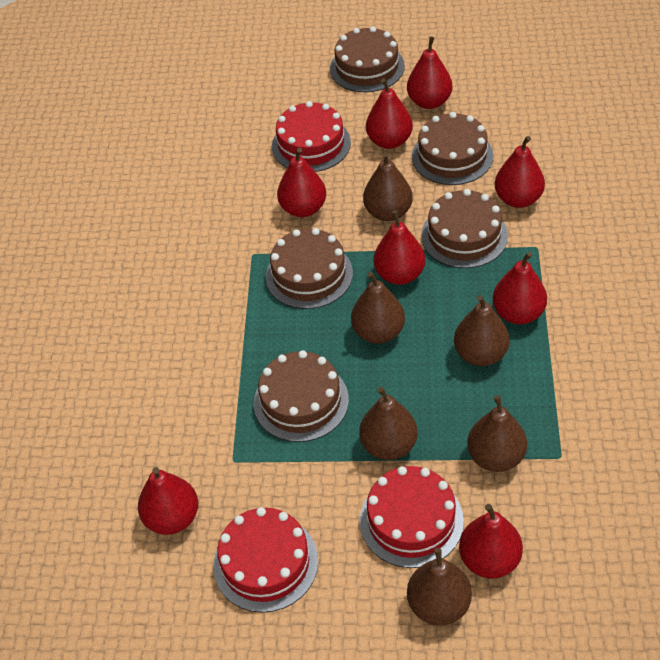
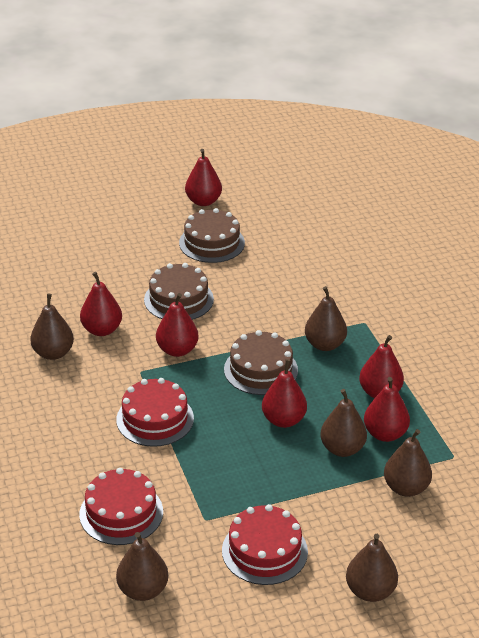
brown cake: [254,350,349,442] [266,228,353,309] [330,26,405,92] [412,112,493,185] [421,189,508,268] = 5 -> [144,263,214,320] [179,208,245,263] [224,330,298,395] = 3
red pear: [138,467,198,535] [277,148,326,217] [366,78,413,149] [373,210,425,285] [407,36,452,109] [459,504,523,579] [493,252,547,324] [495,136,545,208] = 8 -> [80,272,122,336] [156,293,199,357] [185,149,222,206] [262,359,307,428] [359,335,404,398] [364,377,410,442] = 6

